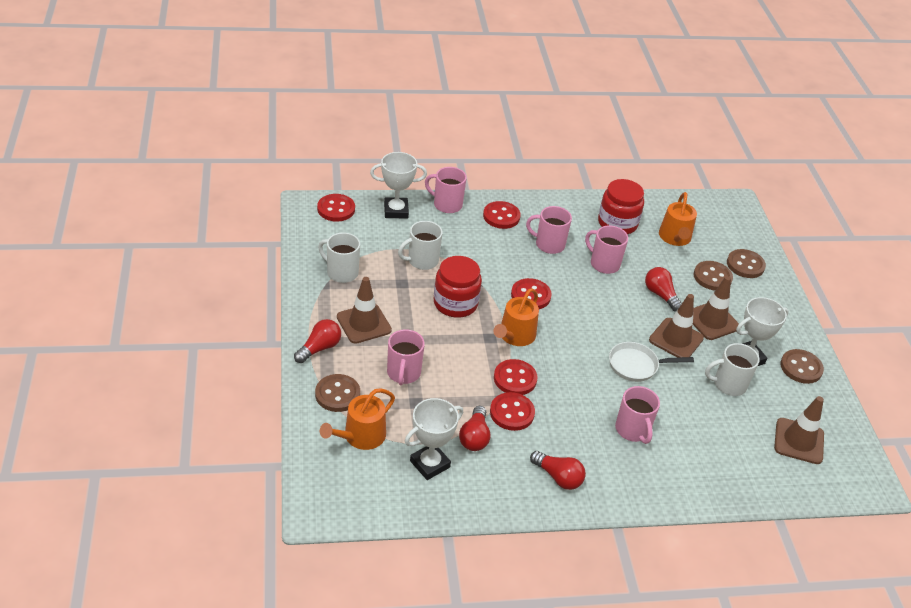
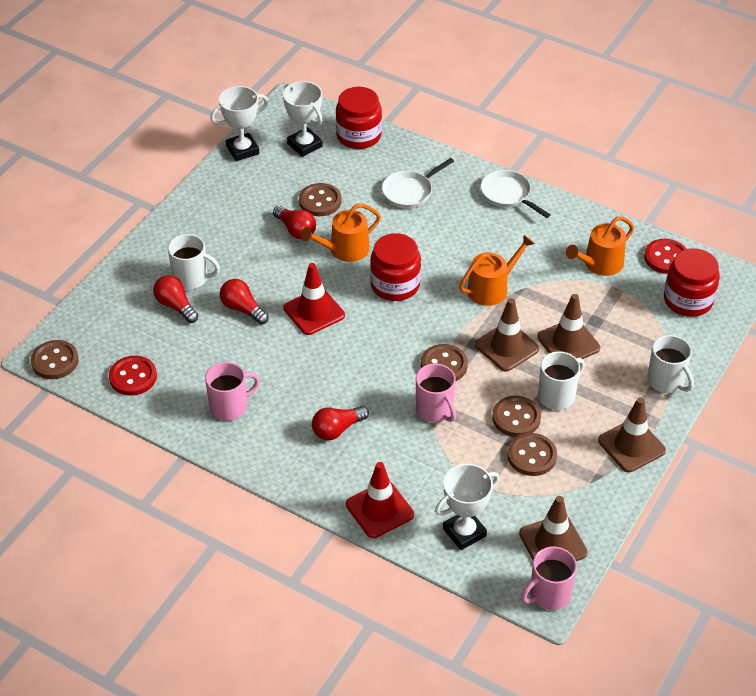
brown button: [315,374,360,412] [693,261,733,290] [727,249,766,278] [780,349,824,384] = 4 -> [31,340,79,379] [299,183,342,216] [421,344,468,381] [492,396,541,437] [507,433,557,476] = 5
pink mug: [387,329,425,385] [425,167,467,213] [526,206,572,254] [585,225,628,274] [615,386,660,444] = 5 -> [205,362,260,421] [416,364,456,423] [521,546,577,610] = 3
red button: [317,194,355,222] [483,201,521,229] [490,392,535,431] [494,359,538,395] [511,278,552,309] = 5 -> [109,356,157,396] [644,239,687,274] = 2
red jar: [434,256,482,318] [598,179,644,234] = 2 -> [336,87,382,149] [370,233,421,301] [664,248,720,317] = 3
red traffic cone: none = 0 -> [284,263,345,335] [346,462,414,538] = 2
white pan: [609,342,694,382] = 1 -> [382,158,454,208] [481,170,551,218] = 2

